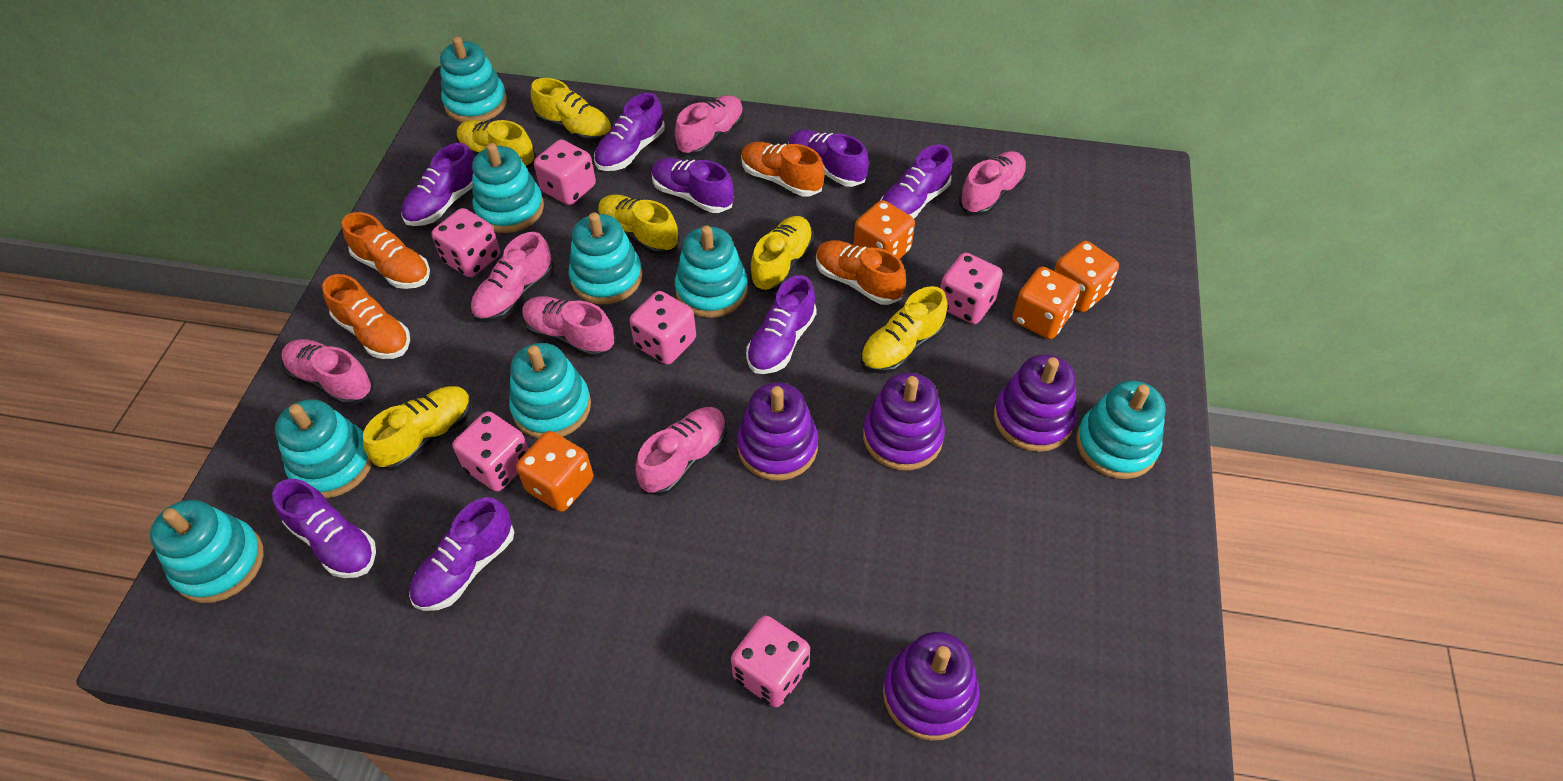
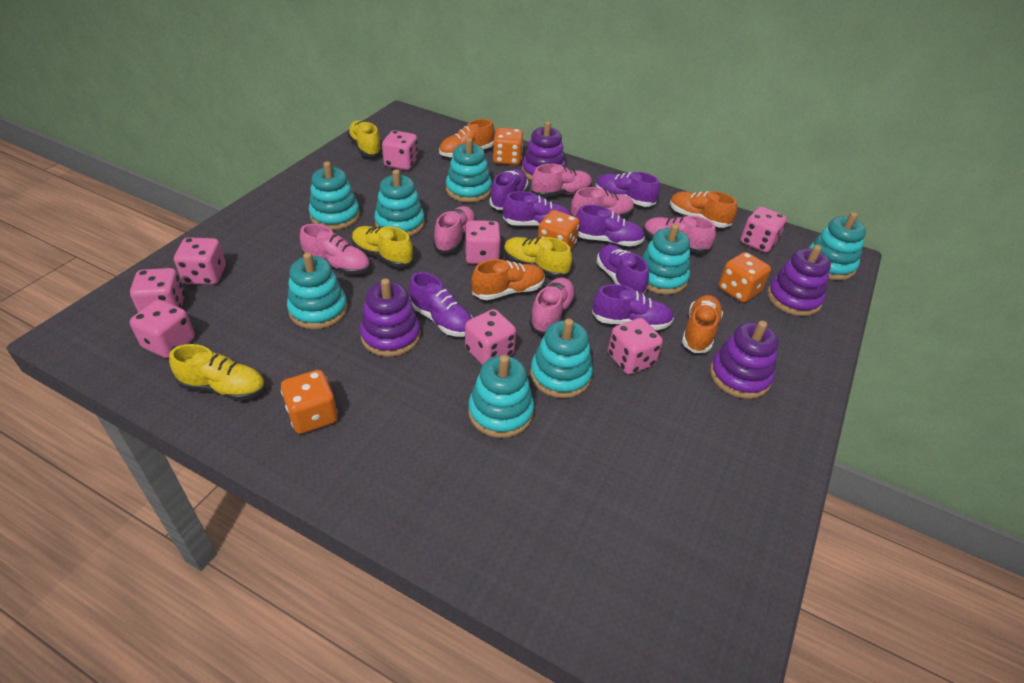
pink dice: [432,208,500,278] [452,411,529,492] [534,139,596,205] [630,291,696,365] [731,615,810,707] [940,253,1003,324] = 6 -> [130,268,185,313] [130,300,195,358] [174,237,226,285] [382,130,418,170] [465,220,501,264] [465,309,516,365] [608,318,663,375] [741,207,787,253] = 8
purple shoe: [272,479,376,578] [401,143,475,226] [409,497,514,611] [594,93,665,171] [652,158,734,213] [746,275,817,374] [788,130,869,187] [880,144,953,218] = 8 -> [409,272,473,337] [489,169,528,210] [503,191,571,226] [575,205,645,246] [592,284,674,330] [596,172,660,207] [597,244,649,295] = 7
yellow shoe: [363,386,472,471] [457,120,536,168] [531,78,612,142] [598,194,679,255] [749,216,813,292] [861,286,948,374] = 6 -> [169,344,266,401] [347,120,382,157] [352,226,413,267] [504,237,572,278] = 4

